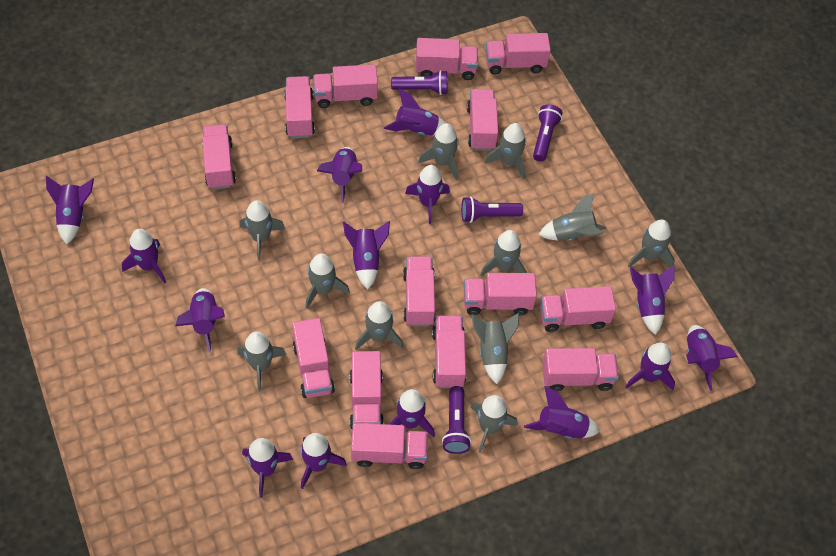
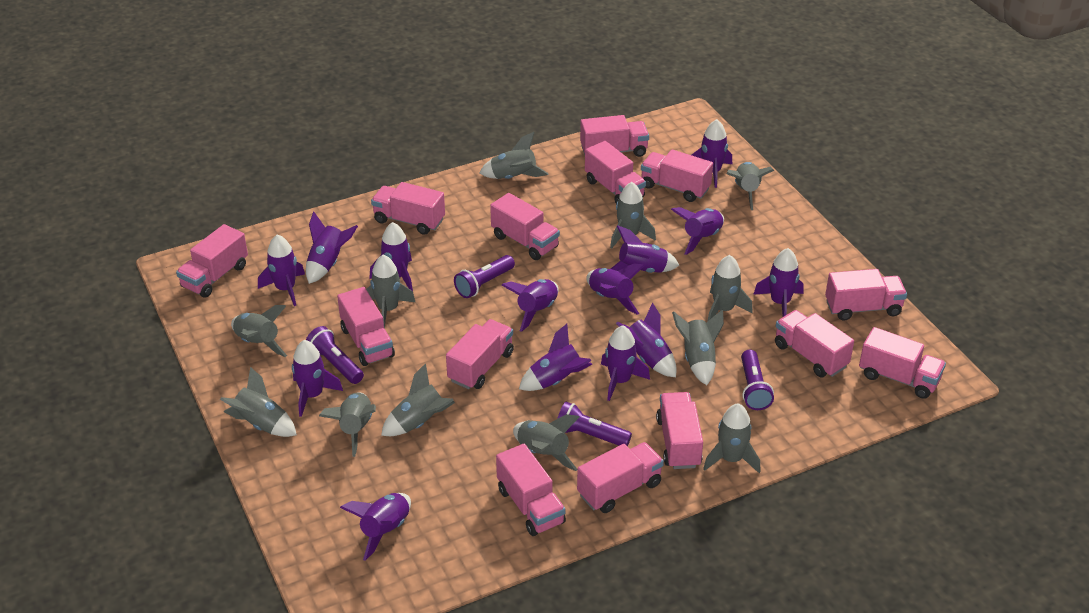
grey rocket: [237,331,286,391] [239,200,285,260] [305,254,350,309] [355,301,403,350] [418,123,459,180] [471,313,519,384] [471,395,517,453] [480,230,527,276] [484,123,526,179] [538,193,606,241] [628,220,675,267] = 11 -> [220,367,297,437] [231,305,287,357] [319,392,376,457] [366,255,415,329] [381,363,455,436] [480,132,548,179] [513,414,580,471] [610,182,656,249] [672,309,724,385] [703,403,761,473] [707,255,753,322] [727,162,774,210] = 12

